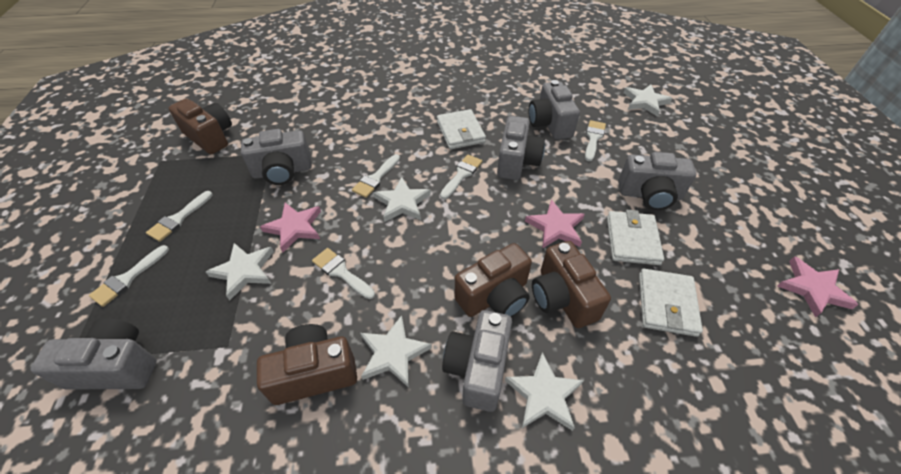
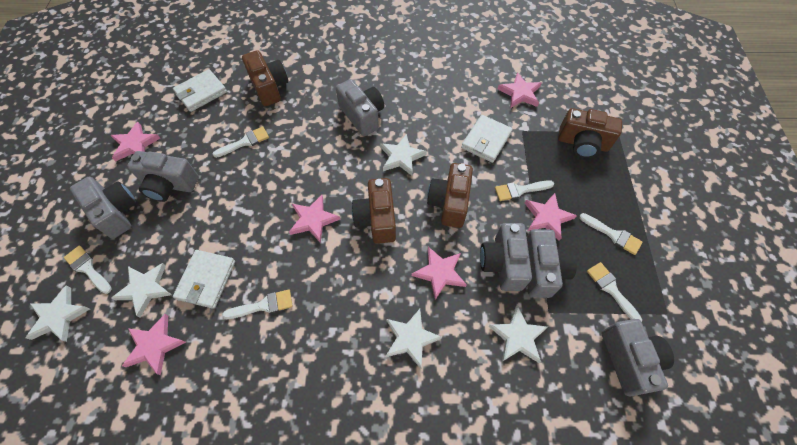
pink star: [260,203,321,253] [525,200,585,249] [777,256,858,318] = 3 -> [110,122,160,162] [122,314,186,375] [289,195,340,243] [412,247,467,300] [498,72,542,108] [525,193,577,241] = 6

